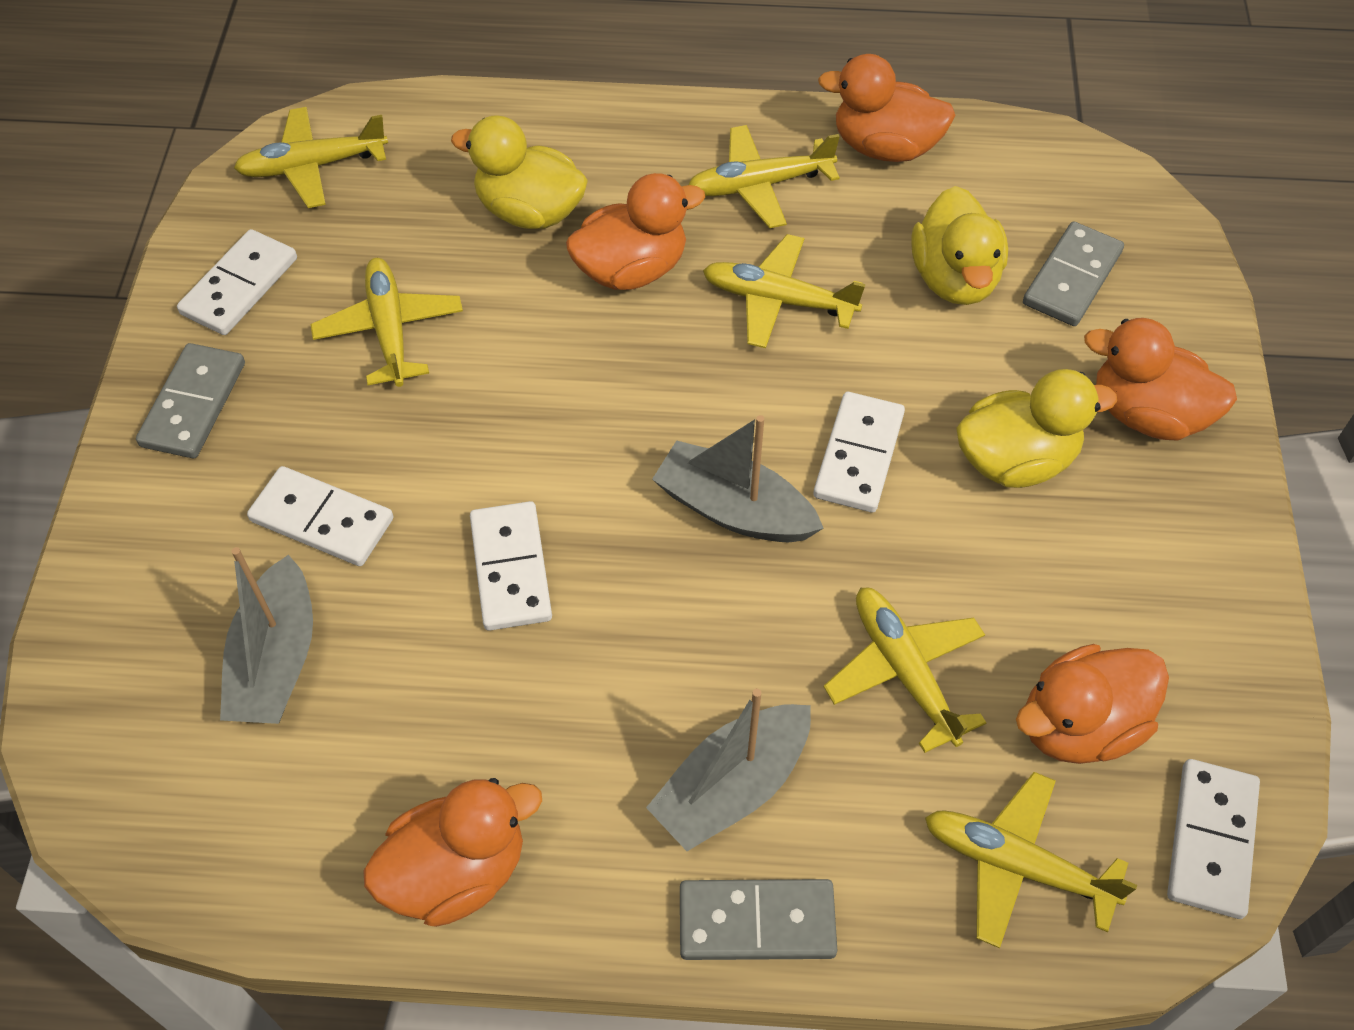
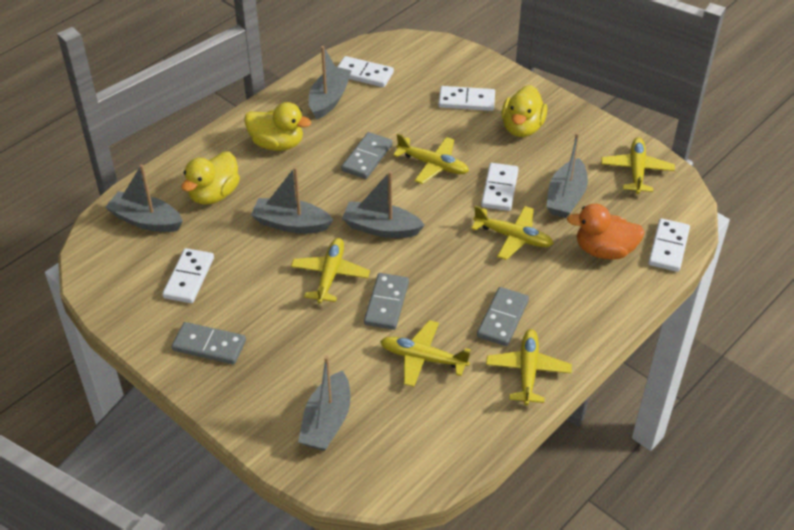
grey boat: [220,547,313,724] [646,689,811,851] [652,415,823,542] = 3 -> [105,164,183,232] [251,167,333,233] [298,356,350,451] [309,46,352,120] [342,171,425,238] [546,132,588,218] = 6
grey domino: [136,343,245,458] [680,879,837,960] [1023,221,1124,326] = 3 -> [172,322,246,364] [341,132,393,179] [364,273,409,330] [477,287,529,346] = 4
orange duck: [363,778,542,927] [566,173,705,290] [818,54,956,162] [1016,644,1169,764] [1084,318,1237,441] = 5 -> [567,204,645,260] = 1

